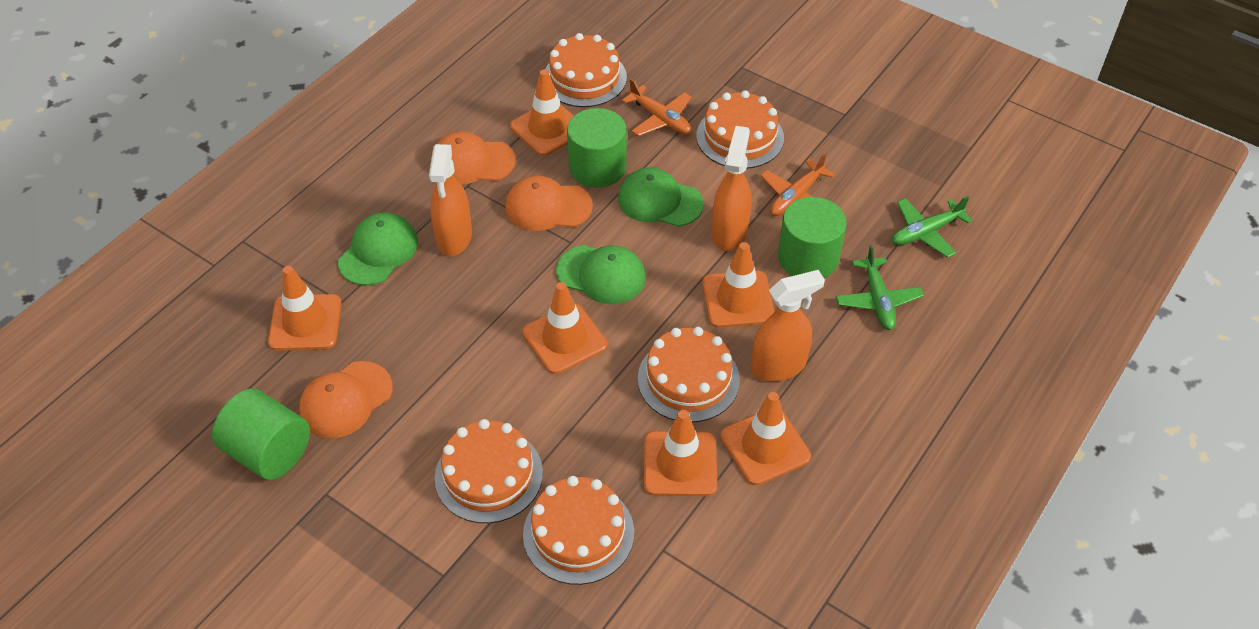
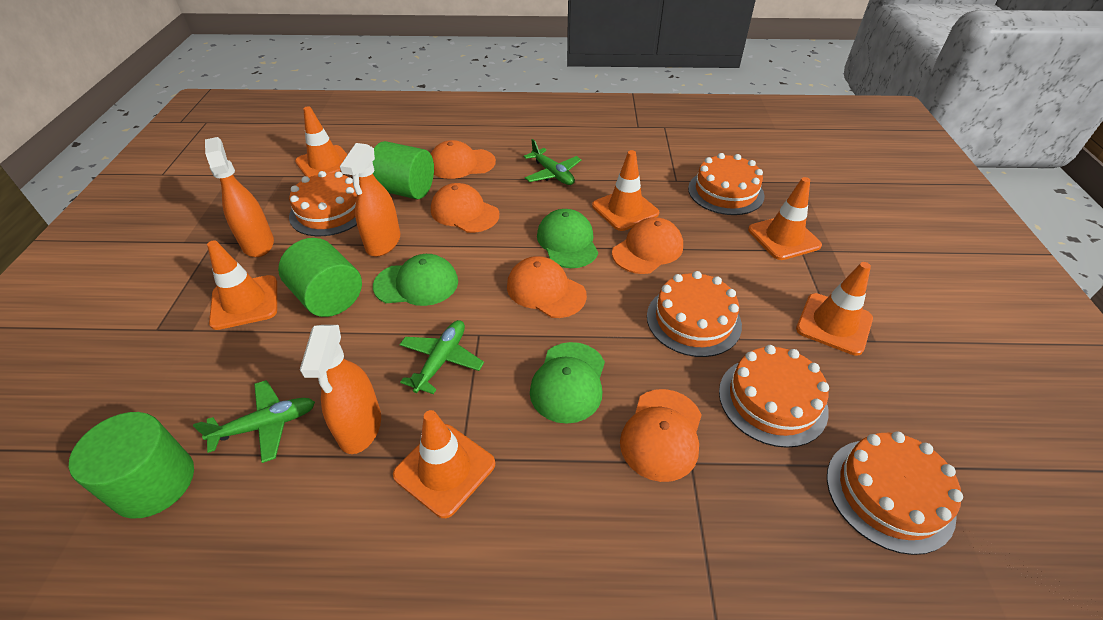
green plane: [836,245,924,330] [892,196,973,258] = 2 -> [193,380,315,463] [399,320,484,394] [524,139,581,185] = 3
orange cap: [299,361,393,438] [431,131,516,185] [505,175,593,231] = 3 -> [431,140,496,179] [431,183,499,233] [507,256,587,318] [612,217,683,274] [620,389,702,482] = 5
orange plane: [622,79,692,136] [761,152,835,216] = 2 -> none = 0

